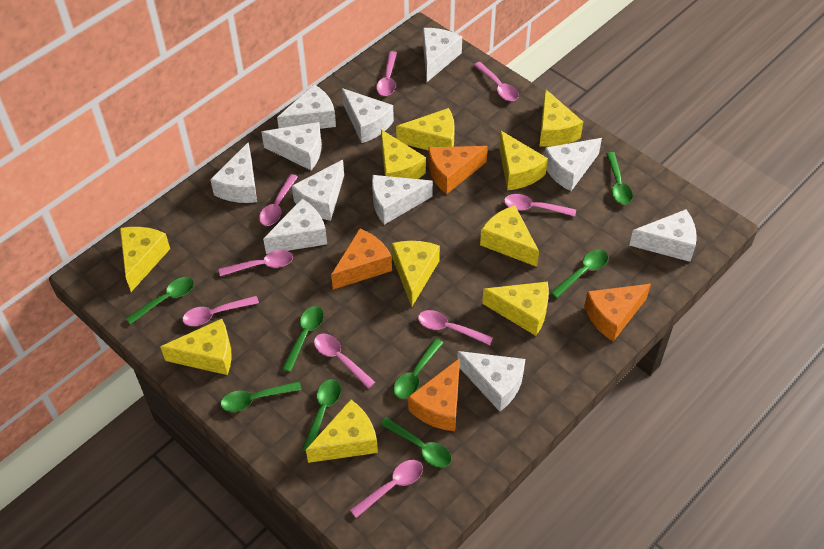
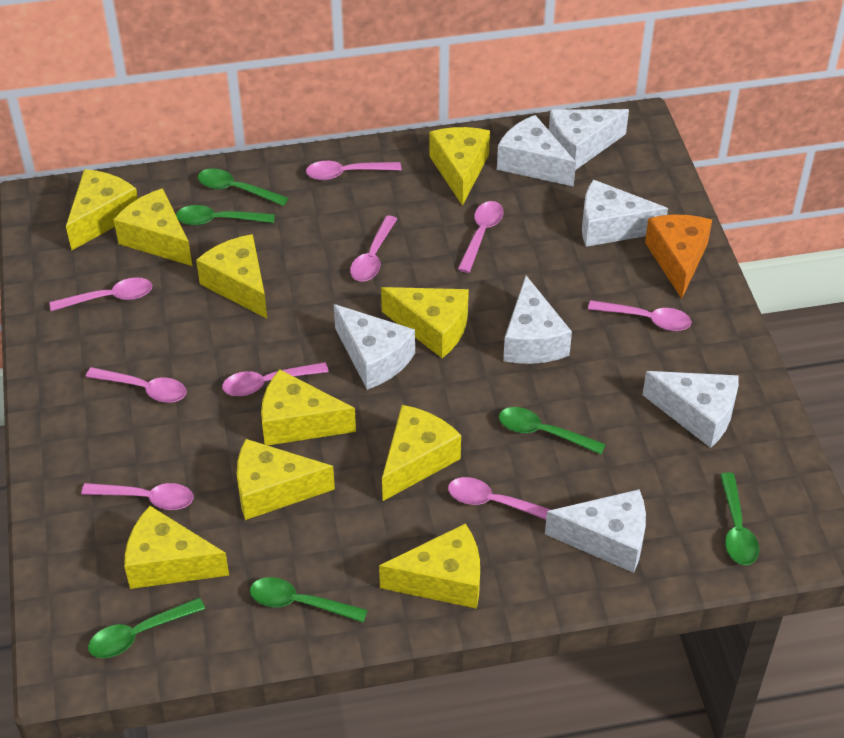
green spoon: [126,277,194,325] [221,381,302,412] [282,306,324,372] [302,379,341,451] [380,417,451,467] [393,338,443,399] [550,250,608,298] [606,152,633,205] = 8 -> [88,598,205,658] [176,205,275,225] [198,169,288,206] [250,577,367,623] [499,407,606,454] [720,473,759,565] = 6
orange cheese: [331,228,392,290] [408,358,460,431] [428,146,488,194] [584,284,651,342] = 4 -> [645,215,712,299] = 1
white cheese: [210,142,257,203] [262,122,322,170] [263,199,327,254] [277,84,336,129] [292,160,344,221] [342,88,394,143] [372,175,433,225] [423,28,462,82] [457,351,525,412] [544,138,602,191] [629,209,697,262] = 11 -> [334,304,415,390] [497,115,576,187] [503,276,572,364] [545,489,646,573] [549,109,629,170] [582,180,668,247] [642,371,739,448] = 7

